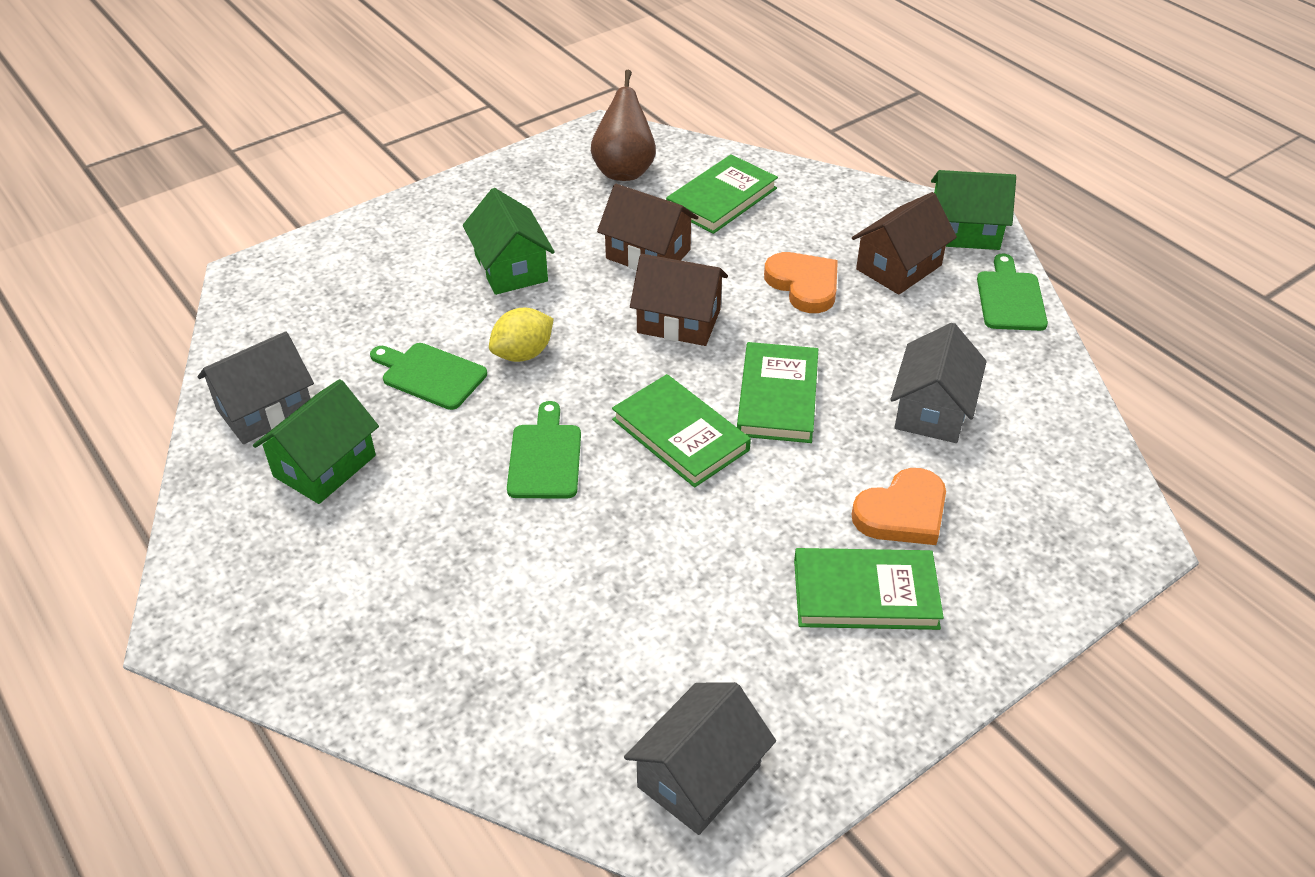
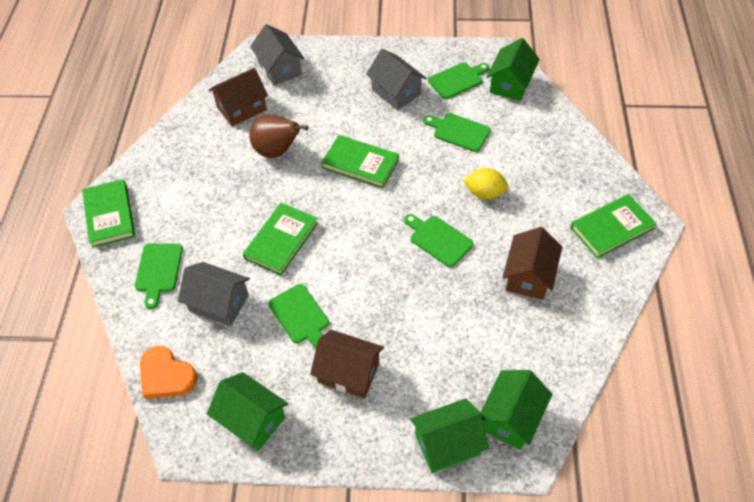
green cutting board: [370,343,487,410] [507,401,581,498] [977,254,1048,331] = 3 -> [135,243,183,309] [268,284,329,350] [404,214,473,267] [423,113,491,152] [428,62,489,99] = 5
green house: [253,379,379,504] [463,188,555,295] [931,170,1016,250] = 3 -> [207,372,288,451] [410,398,489,473] [480,370,552,450] [487,38,540,101] = 4
orange heart: [764,252,838,313] [851,468,946,545] = 2 -> [140,346,197,399] = 1

